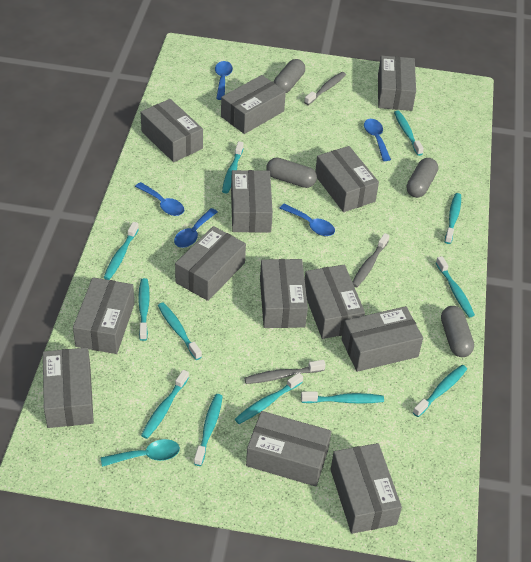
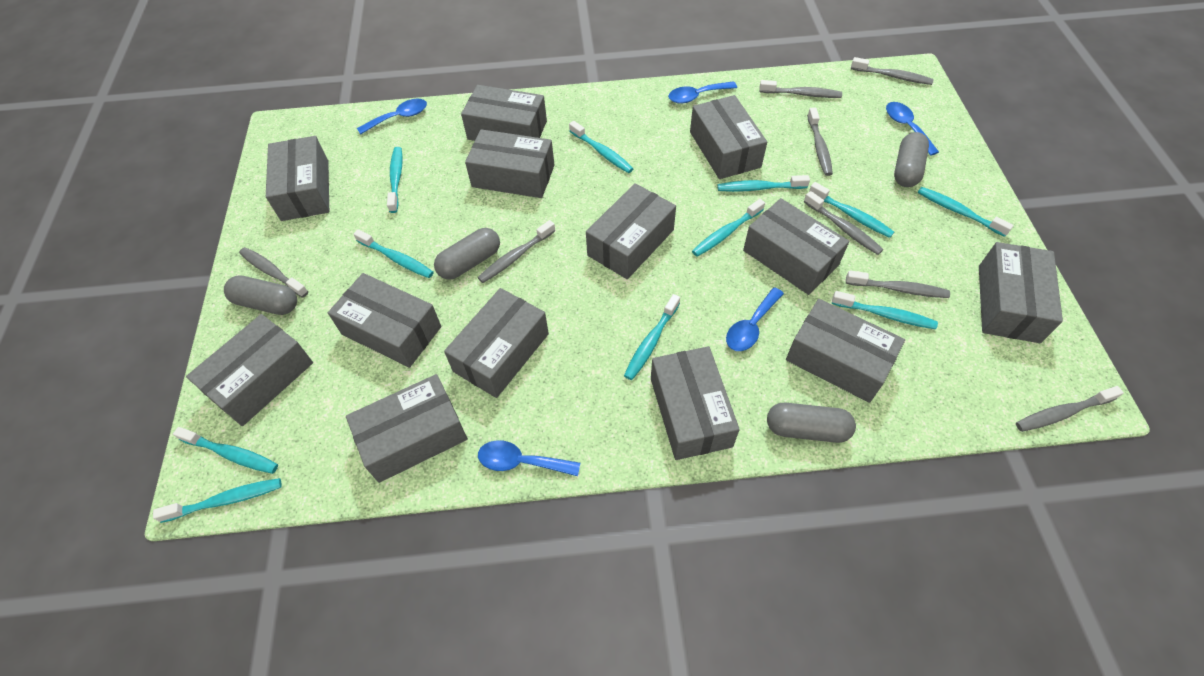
grey toothbrush: [244,360,326,384] [304,72,346,105] [352,233,390,287] = 3 -> [239,247,308,298] [478,220,555,283] [759,80,842,98] [804,191,883,255] [807,108,833,176] [846,271,950,298] [851,57,934,85] [1016,386,1124,432] = 8
turquoise spoon: [101,439,180,467] = 1 -> none = 0
turquoise toothbrush: [104,222,139,280] [138,278,150,341] [141,370,189,439] [158,302,202,360] [194,394,223,466] [222,141,243,194] [235,373,303,424] [301,392,384,404] [394,111,424,156] [413,365,467,417] [436,256,475,317] [445,193,461,244] = 12 -> [153,478,282,523] [173,427,278,474] [353,229,434,278] [387,147,403,213] [569,121,634,173] [624,294,680,380] [692,199,765,257] [718,175,810,192] [809,182,894,238] [832,291,938,329] [918,187,1014,237] = 11

